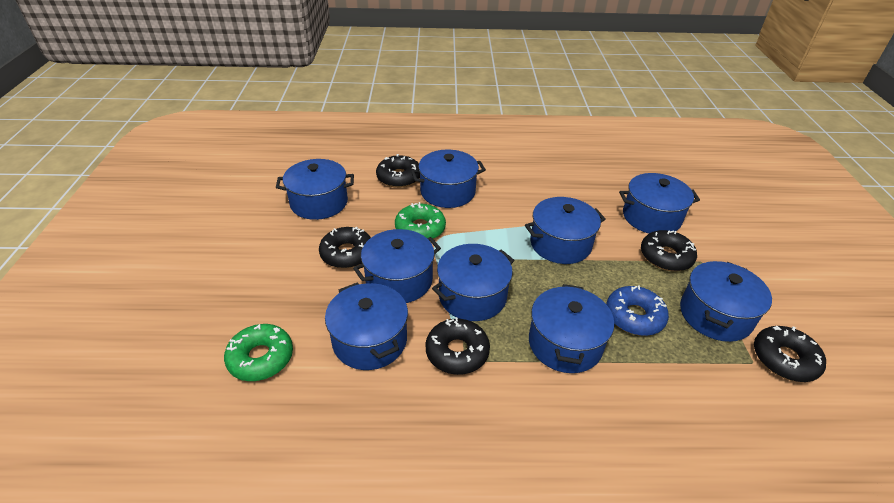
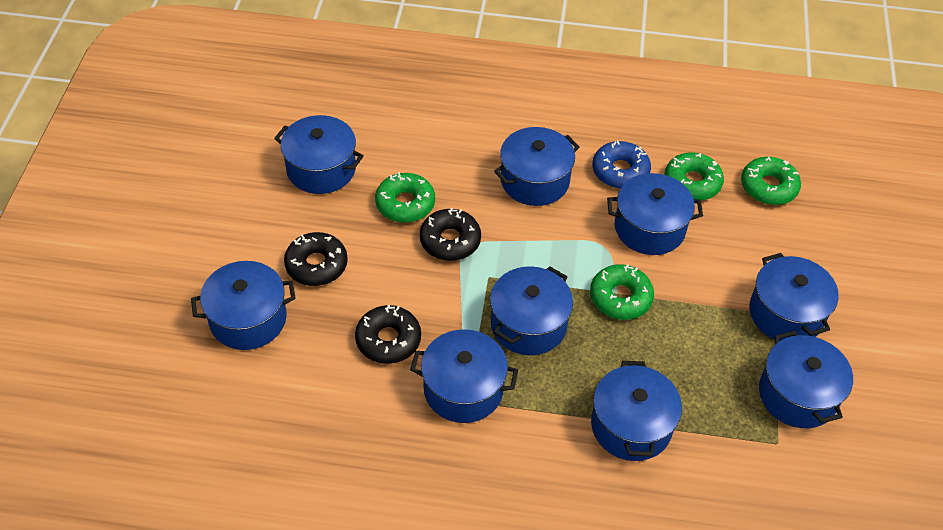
black donut: [319,227,371,268] [376,154,420,188] [425,317,490,375] [641,230,697,271] [754,326,826,382] = 5 -> [284,232,348,286] [355,305,421,364] [420,208,481,261] = 3
green donut: [224,324,293,381] [395,202,446,239] = 2 -> [375,172,435,223] [590,264,654,320] [665,152,724,200] [741,157,801,205] = 4

